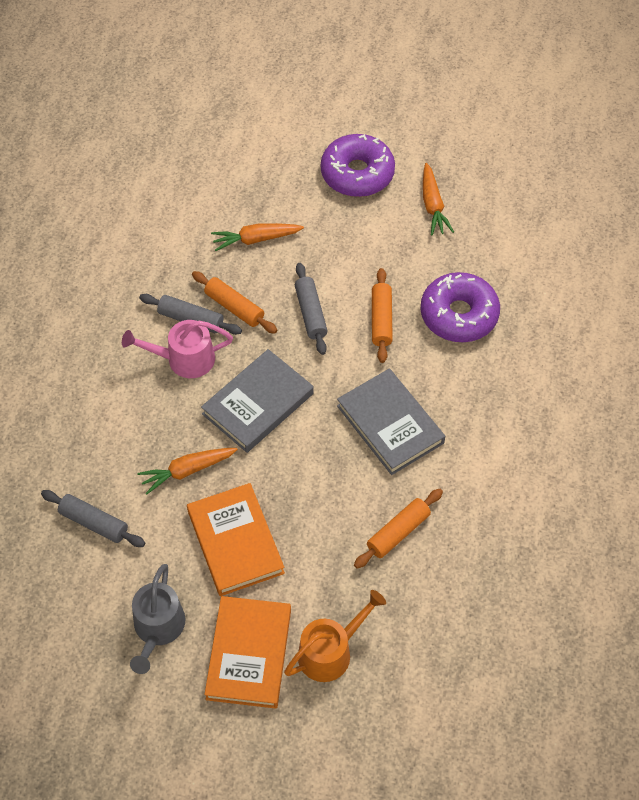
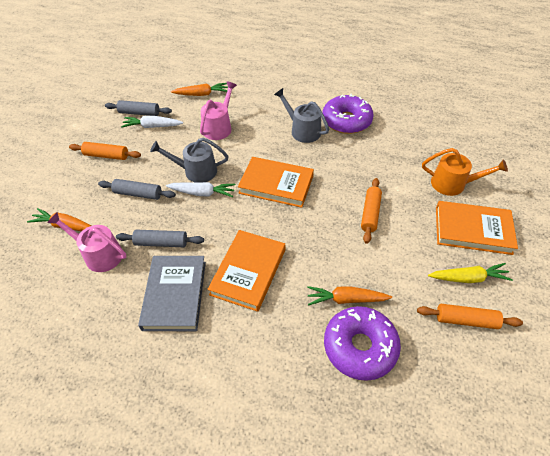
grey book: [201,349,314,453] [337,368,445,475] = 2 -> [138,256,206,331] = 1
grey watering can: [130,564,185,674] = 1 -> [150,138,229,182] [274,88,329,143] = 2
orange book: [187,483,285,596] [204,596,291,709] = 2 -> [208,230,285,312] [238,157,314,208] [436,201,518,255] = 3
pink watering can: [122,320,233,378] = 1 -> [47,212,126,272] [200,81,237,140] = 2
white carrot: none = 0 -> [121,116,183,128] [166,182,235,197] = 2
yellow carrot: none = 0 -> [428,263,513,283] = 1

